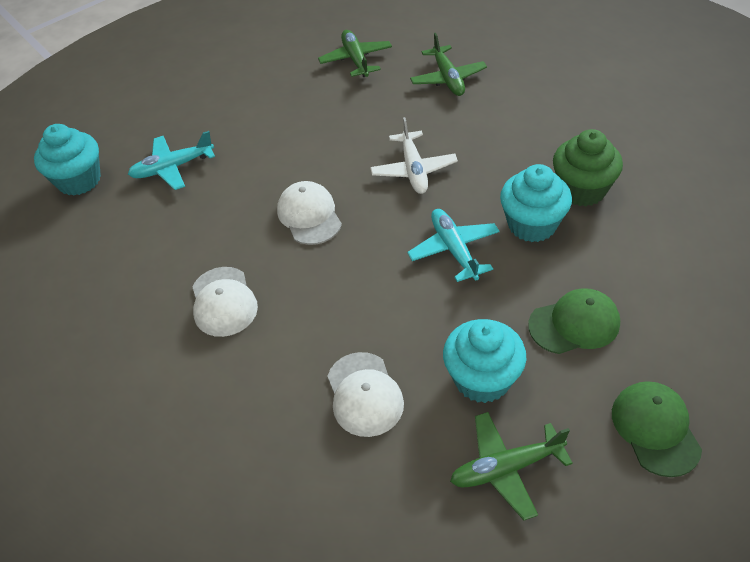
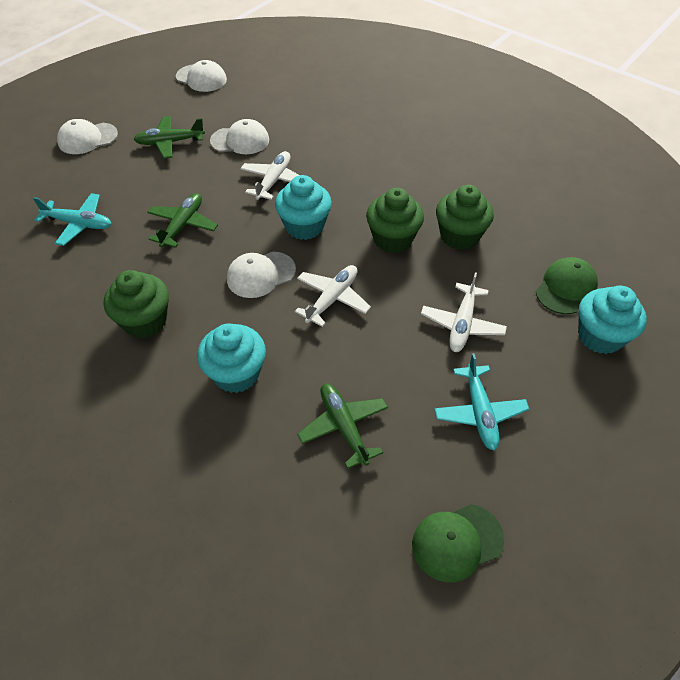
green cupcake: [553,129,623,206] = 1 -> [104,270,169,338] [366,188,424,253] [436,185,494,250] = 3
white cap: [192,267,258,337] [277,181,342,245] [328,352,404,437] = 3 -> [57,119,118,154] [176,60,227,92] [210,119,269,154] [227,252,296,298] = 4
white plane: [370,117,458,194] = 1 -> [240,151,299,200] [295,265,371,327] [421,272,507,352] = 3

